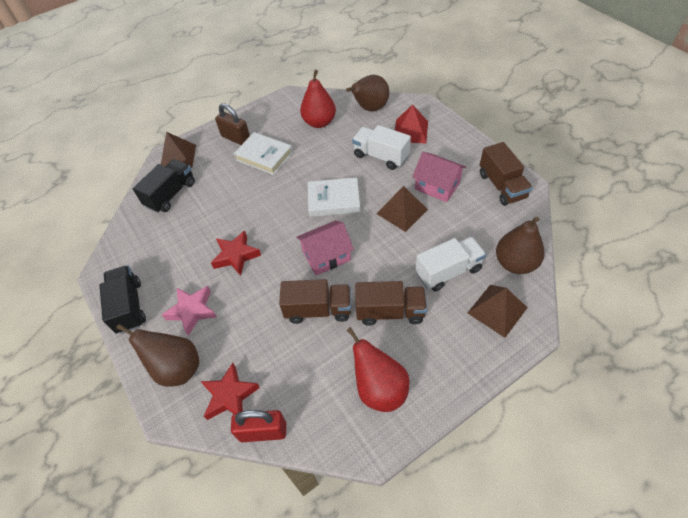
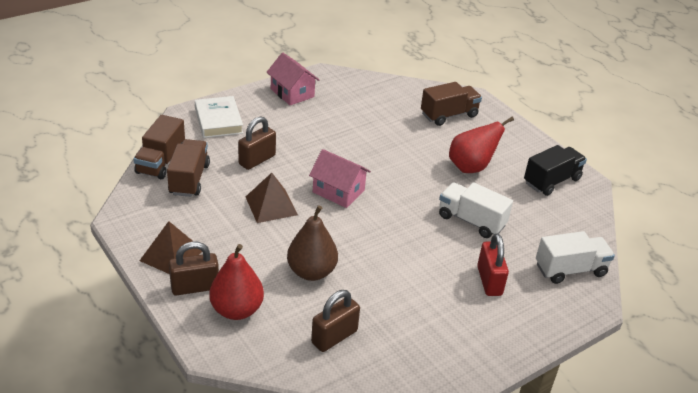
black truck: [99,265,146,334] [133,159,195,213] = 2 -> [524,145,587,196] = 1
brown padlock: [215,103,250,145] = 1 -> [169,242,219,296] [238,116,276,170] [311,290,360,352] = 3
brown pear: [116,324,199,387] [346,75,389,111] [496,217,545,274] = 3 -> [287,205,338,281] = 1
brown pyramid: [161,132,196,168] [376,186,428,232] [468,285,528,338] = 3 -> [140,221,202,274] [246,173,298,223] = 2
pink star: [162,286,217,336] = 1 -> none = 0
red pyramid: [395,104,428,144] = 1 -> none = 0
red star: [200,363,260,420] [211,231,261,276] = 2 -> none = 0
white book: [234,132,293,175] [308,177,360,217] = 2 -> [195,96,243,138] = 1

